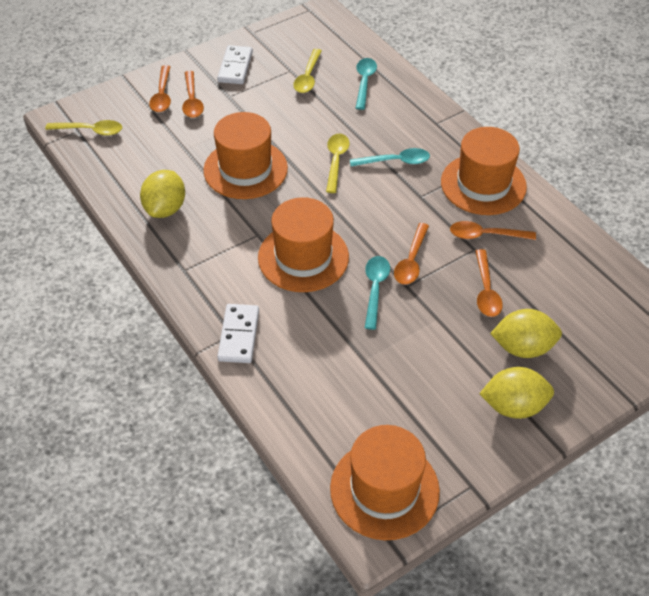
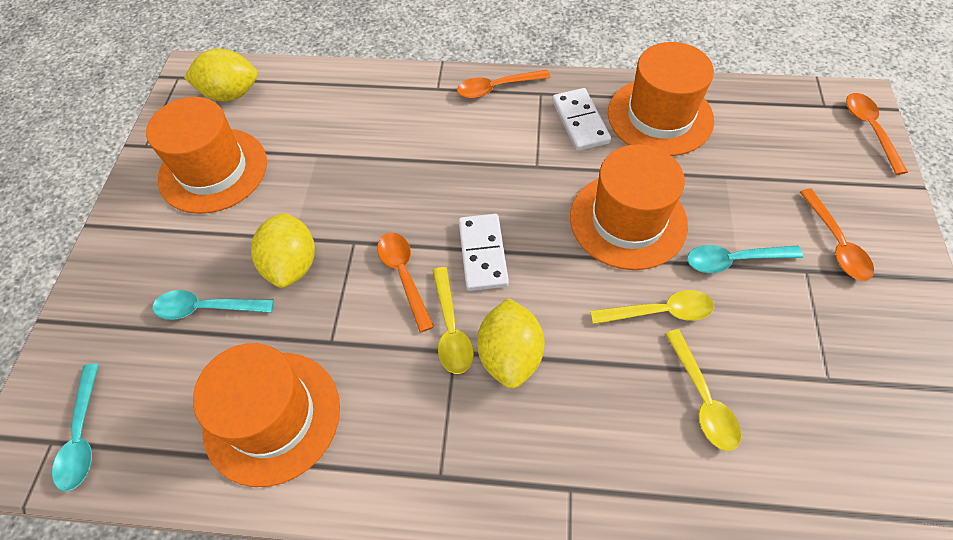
orange spoon: [149,65,171,112] [182,71,204,118] [394,223,429,285] [450,221,536,240] [475,249,503,317] = 5 -> [377,233,434,333] [457,70,551,98] [800,189,874,281] [846,93,908,175] = 4

